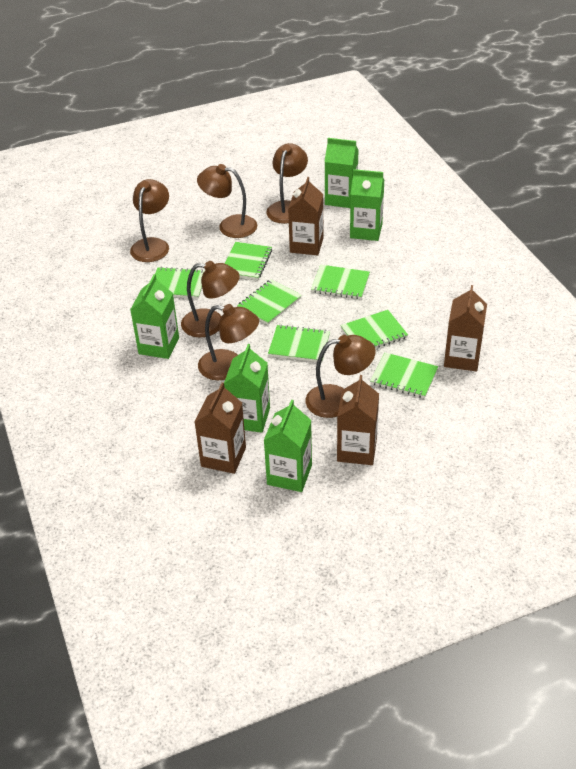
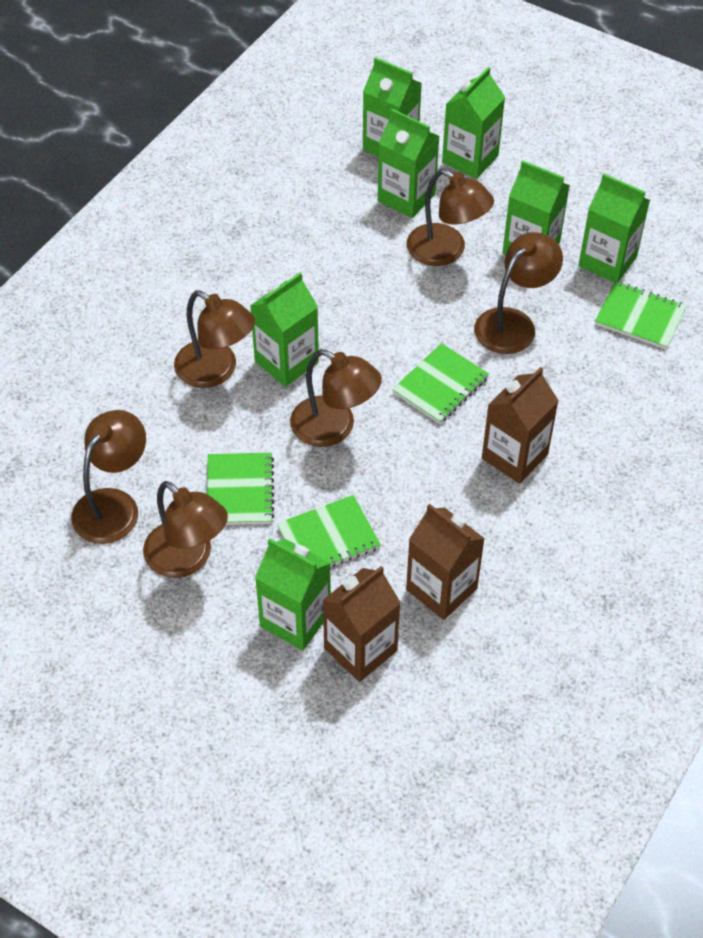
brown carton: [195,382,246,474] [288,177,323,255] [337,375,379,465] [444,285,487,371] = 4 -> [323,566,401,682] [406,503,485,620] [482,367,559,484] = 3
green carton: [130,274,179,359] [224,344,270,433] [264,400,312,492] [324,138,358,208] [350,169,385,241] = 5 -> [250,273,319,387] [255,538,331,651] [363,57,422,157] [378,109,440,218] [442,67,505,179] [502,160,570,255] [578,174,650,282] = 7
green notebook: [155,267,204,299] [225,242,272,280] [237,279,302,325] [268,325,330,362] [311,265,370,299] [340,310,408,348] [370,353,438,398] = 7 -> [207,453,274,525] [277,495,381,567] [392,343,489,424] [595,281,687,349] = 4

